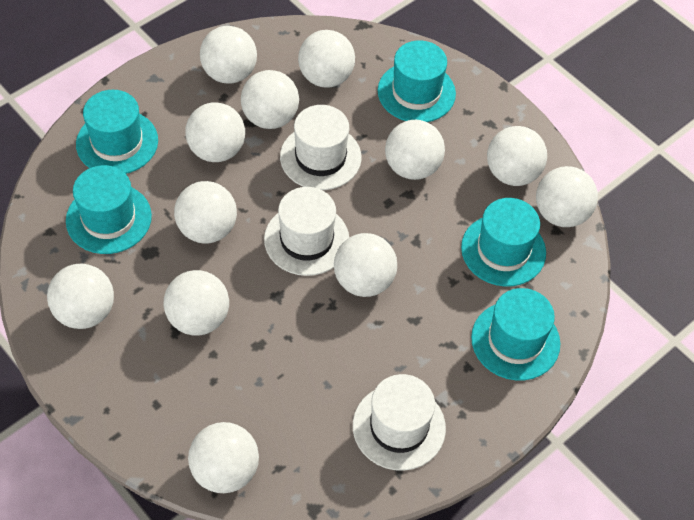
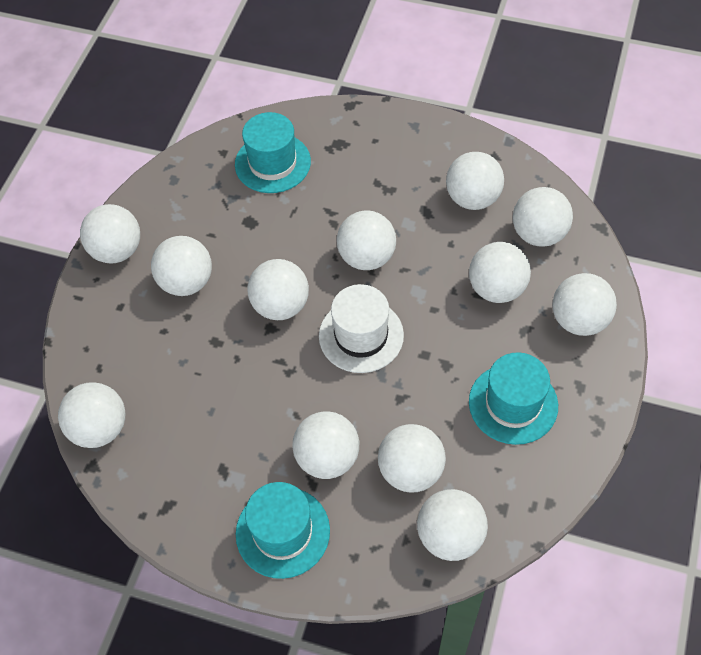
turquoise hat: [66,165,152,254] [76,90,158,174] [378,40,456,122] [461,198,546,287] [471,288,560,381] = 5 -> [235,112,311,193] [236,482,330,579] [469,352,558,445] = 3
white hat: [264,187,349,276] [280,105,362,190] [353,374,446,471] = 3 -> [319,284,404,373] = 1

